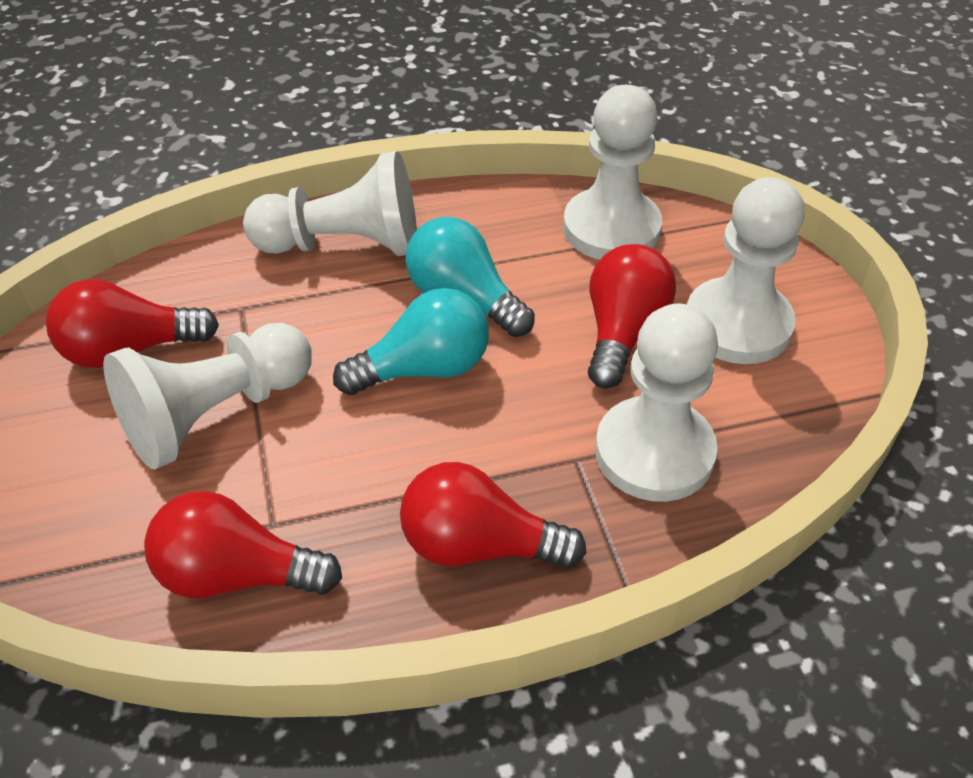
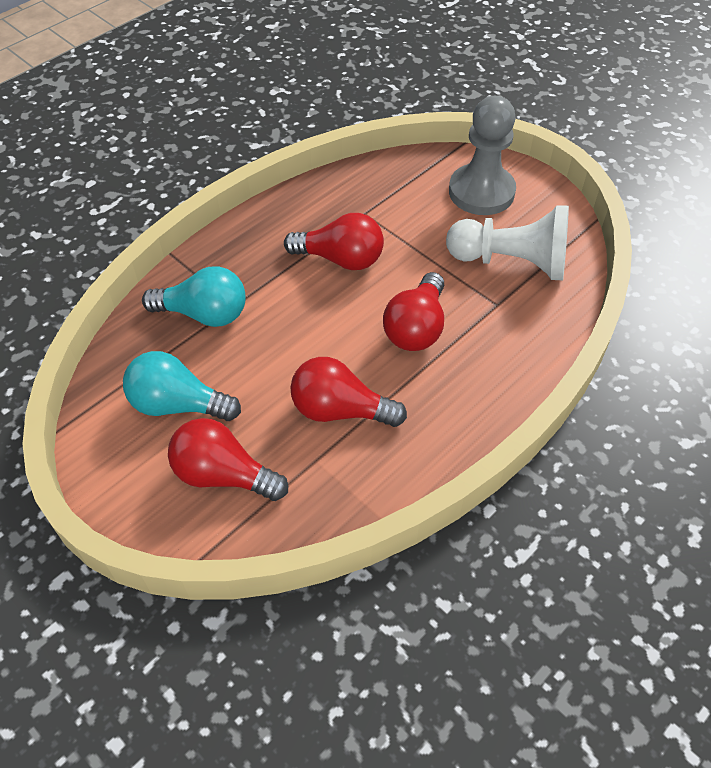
grey pawn: none = 0 -> [449,96,516,215] = 1
white pawn: [103,323,312,470] [243,151,417,256] [563,85,662,260] [595,304,718,502] [687,177,804,364] = 5 -> [446,205,569,280] = 1

